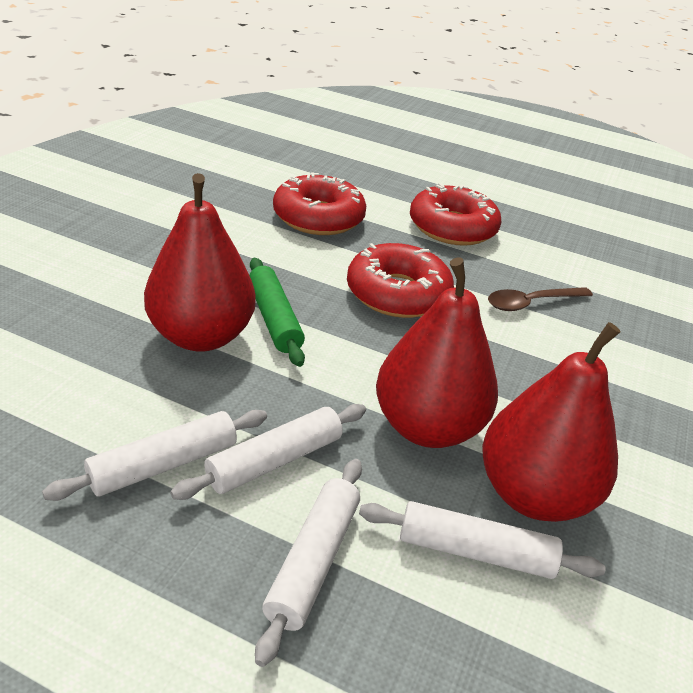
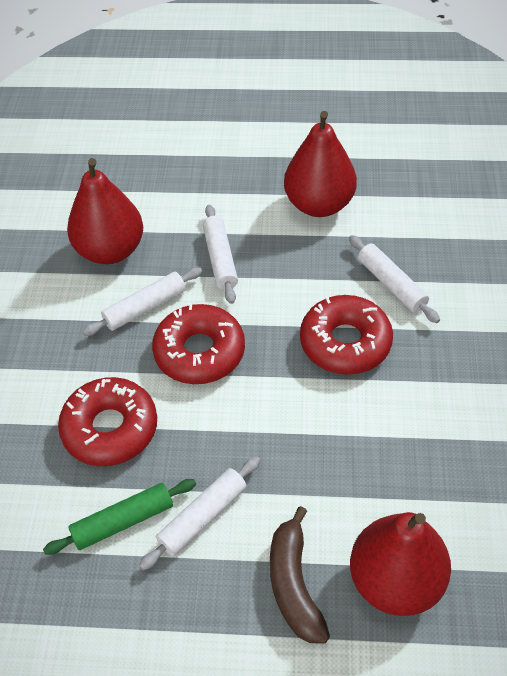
brown banana: none = 0 -> [270,506,330,643] = 1
brown spoon: [488,287,593,311] = 1 -> none = 0

